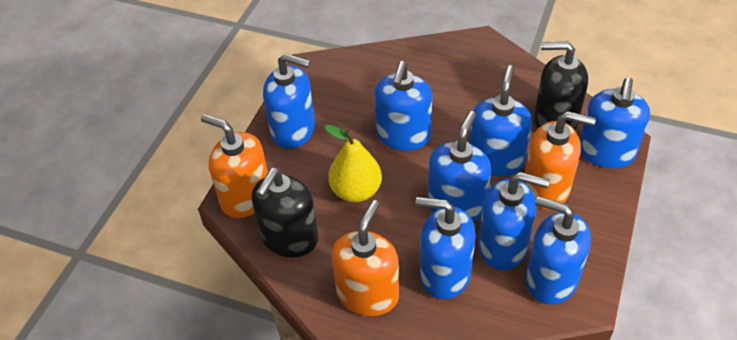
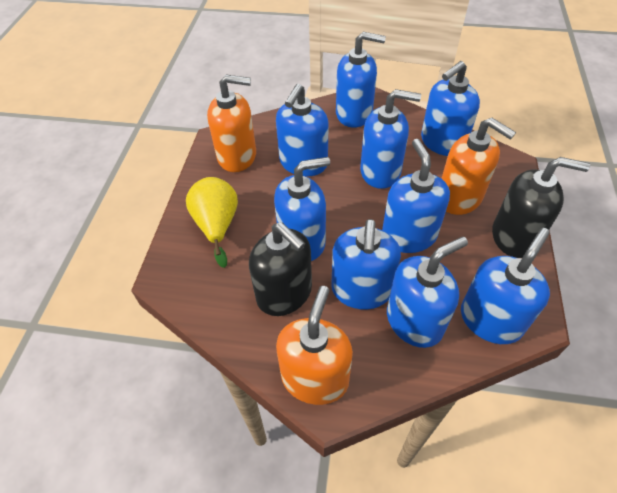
blue soap dispenser: [263,53,315,149] [375,61,432,151] [416,197,476,299] [428,111,491,222] [469,65,532,176] [478,172,550,270] [526,197,591,304] [580,77,650,168] = 8 -> [274,157,330,261] [276,84,328,176] [332,219,401,310] [336,32,386,128] [360,89,421,189] [382,139,450,253] [387,236,468,348] [421,61,480,156] [461,228,550,344] = 9

